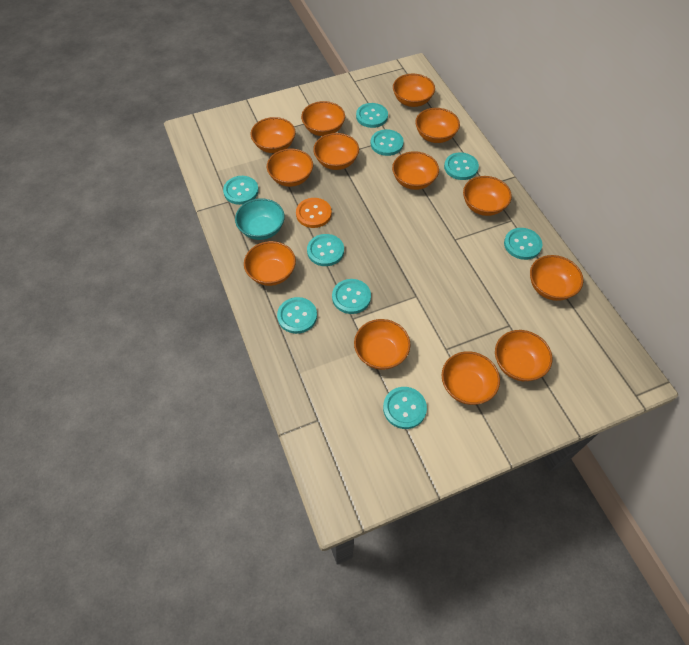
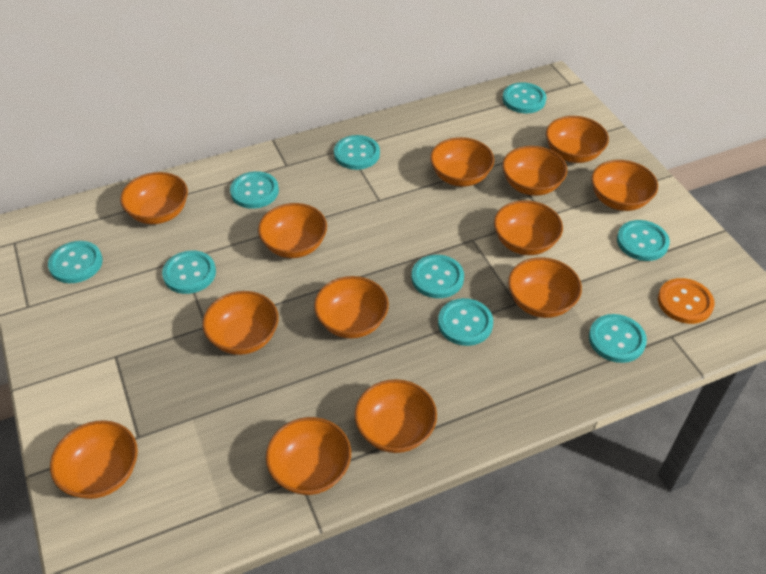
turquoise bowl: [235,198,285,240] = 1 -> none = 0

